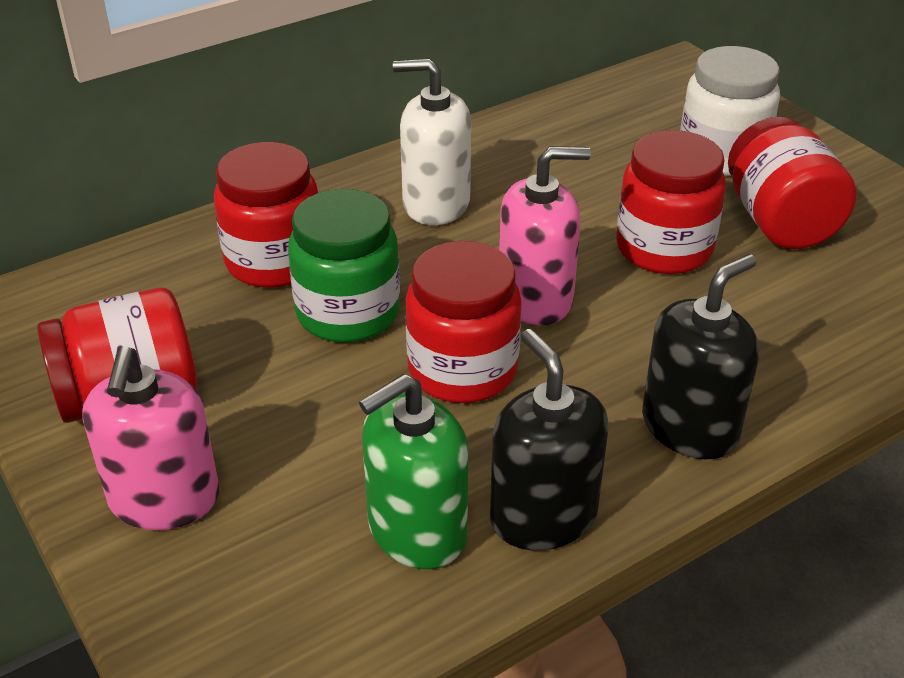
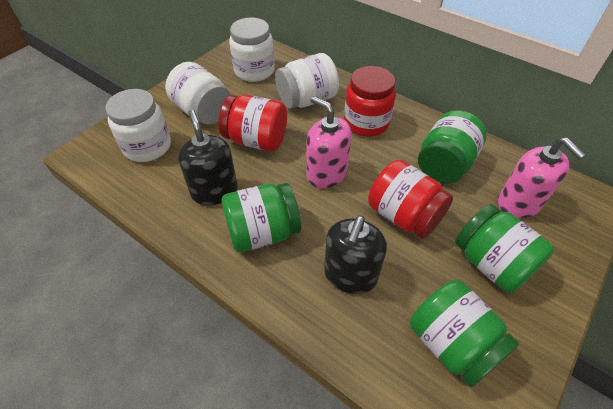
green jar: [288,189,400,343] = 1 -> [221,183,301,252] [410,280,519,387] [418,110,487,183] [455,204,554,293] = 4
green soap dispenser: [359,374,469,569] = 1 -> none = 0
red jar: [37,288,197,423] [214,142,318,288] [405,241,522,403] [616,130,726,274] [728,117,857,249] = 5 -> [218,95,287,152] [344,66,396,137] [368,160,453,239] = 3
white jar: [680,46,780,176] = 1 -> [105,89,171,162] [165,62,231,125] [229,18,275,82] [275,53,339,109] = 4
white soap dispenser: [393,59,471,225] = 1 -> none = 0

